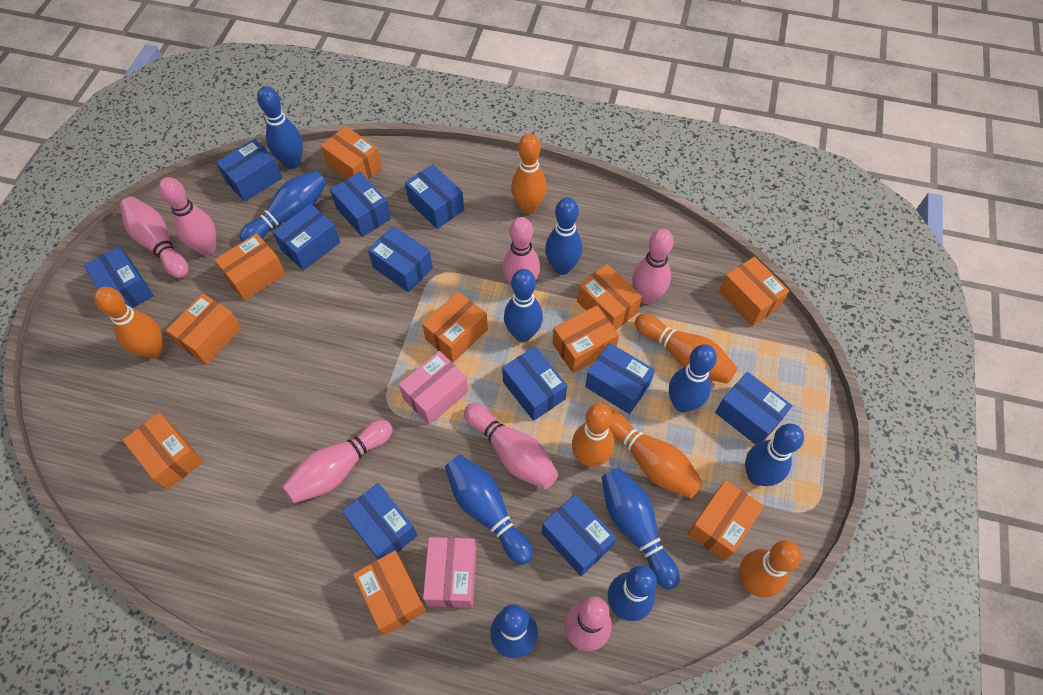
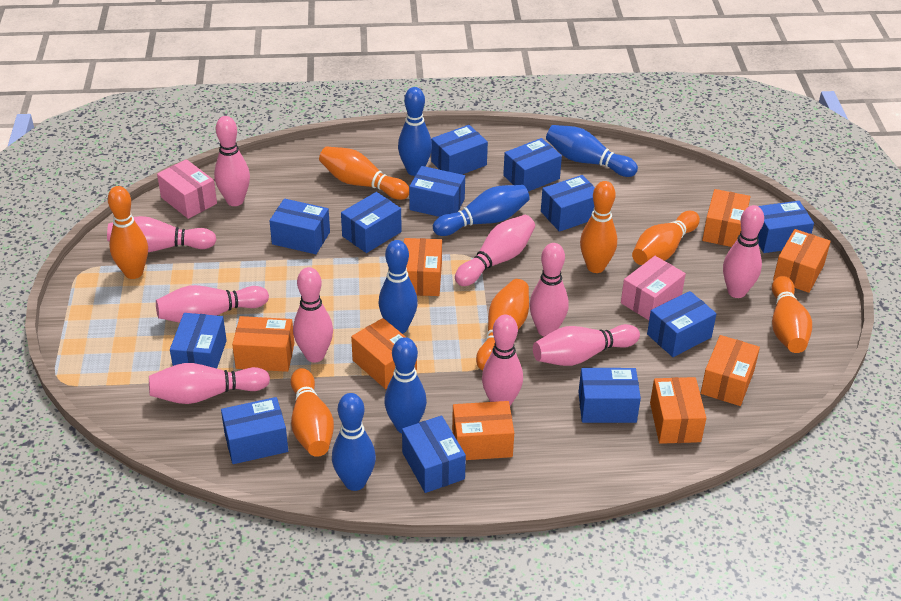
blue bowling pin: [239,170,327,242] [257,86,303,169] [445,455,533,565] [490,604,538,658] [504,269,543,342] [545,197,582,275] [601,468,680,590] [608,565,657,621] [669,344,717,412] [745,424,804,486] = 10 -> [332,393,376,491] [378,240,418,334] [384,337,427,433] [398,87,432,176] [433,185,530,236] [546,125,638,177] = 6
blue box: [83,246,154,308] [216,139,282,202] [273,204,340,271] [330,172,391,237] [342,483,418,559] [368,226,433,292] [405,164,464,229] [502,346,567,421] [542,494,616,576] [585,343,655,414] [715,372,792,445] = 11 -> [170,313,227,368] [221,397,288,464] [269,199,330,254] [341,192,402,253] [402,416,466,493] [409,166,465,217] [431,125,488,174] [503,138,562,192] [541,175,595,232] [578,368,641,423] [647,291,717,357] [758,201,814,253] = 12
orange bowling pin: [94,287,164,359] [511,134,547,214] [572,403,614,467] [609,411,703,498] [635,314,737,384] [739,540,802,597] = 6 -> [108,186,148,279] [291,368,334,457] [319,146,409,200] [476,279,529,371] [580,181,617,273] [632,211,700,265] [772,276,812,353] = 7
orange box: [123,412,203,490] [166,293,242,365] [214,233,286,301] [321,126,382,179] [353,551,426,635] [422,291,488,362] [552,305,619,373] [577,264,642,330] [688,480,764,561] [719,256,789,326] = 10 -> [232,316,294,372] [351,318,417,389] [404,238,442,296] [452,401,514,460] [650,377,706,444] [701,335,760,406] [702,189,750,247] [773,229,831,293] = 8
pink bowling pin: [120,197,189,278] [159,177,216,256] [282,420,393,503] [464,403,558,489] [502,217,540,287] [564,597,612,651] [632,229,674,304] = 7 -> [107,216,217,252] [149,363,270,404] [156,285,269,323] [214,116,250,206] [293,267,333,362] [455,215,535,286] [482,315,523,406] [529,243,569,336] [533,324,640,366] [723,205,764,298] = 10

